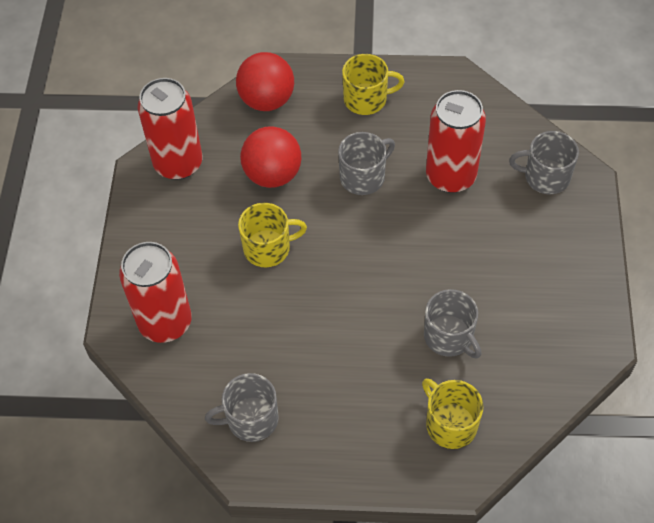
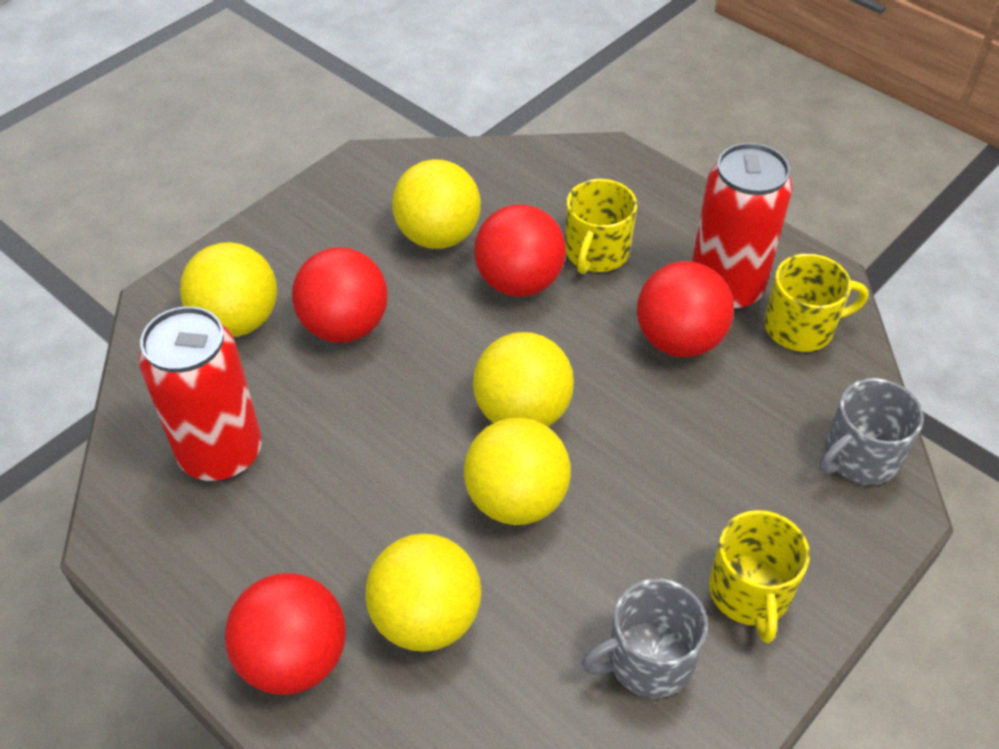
grey mug: [205,373,279,442] [338,132,395,195] [424,289,481,359] [509,131,579,194] = 4 -> [581,579,708,698] [819,378,924,485] = 2
red ball: [236,52,294,111] [240,126,301,188] = 2 -> [225,573,346,695] [292,247,388,343] [474,205,566,297] [637,261,734,357] = 4
red can: [119,242,192,343] [138,78,202,180] [426,90,486,193] = 3 -> [139,306,262,482] [692,143,793,311] = 2
yellow ball: none = 0 -> [180,242,277,337] [365,533,482,652] [392,159,481,249] [464,418,571,525] [473,332,574,427] = 5

